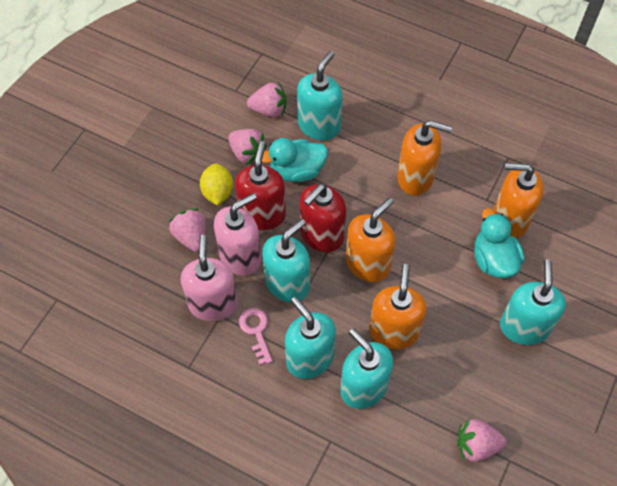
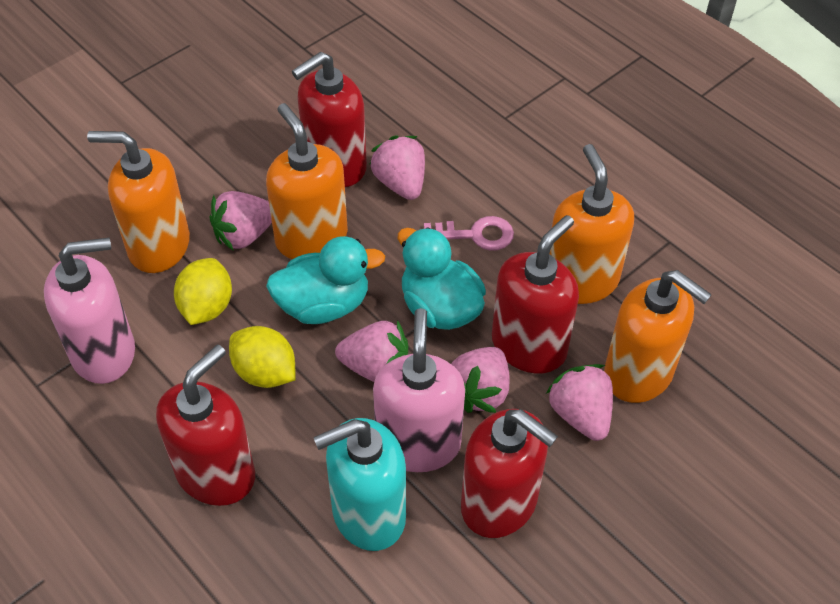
pink strawberry: [169,208,206,252] [228,129,267,165] [247,82,287,117] [457,419,506,462] = 4 -> [210,191,272,251] [335,320,408,382] [369,135,425,200] [451,347,510,413] [546,364,613,441] = 5
red soap dispenser: [235,141,286,230] [300,184,346,252] = 2 -> [156,344,255,506] [292,52,367,187] [461,409,558,538] [492,215,579,374] = 4
turquoise soap dispenser: [262,219,310,302] [285,297,336,379] [297,51,342,140] [340,328,393,409] [500,259,566,345] = 5 -> [313,418,406,551] = 1
yellow lemon: [200,163,233,206] = 1 -> [174,258,232,325] [229,326,296,388] = 2

